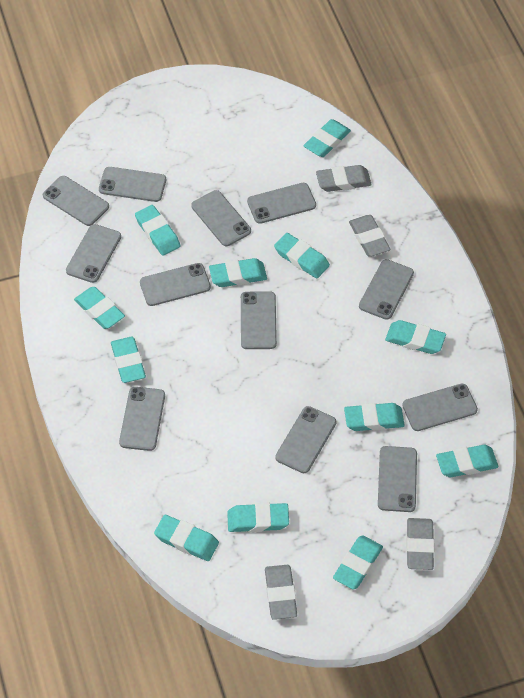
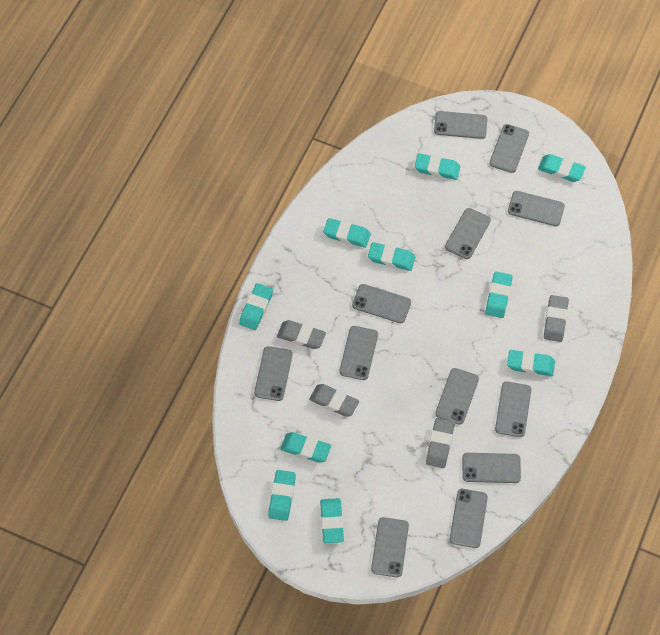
turquoise eraser: [74,287,125,329] [111,337,146,383] [135,205,180,256] [154,515,219,561] [209,258,267,287] [227,503,289,532] [274,233,330,278] [303,119,351,157] [333,535,383,590] [344,403,405,431] [385,320,446,354] [436,445,498,477] = 12 -> [239,283,273,330] [268,470,296,521] [280,432,331,463] [320,498,344,543] [323,218,371,248] [368,242,415,271] [415,153,460,180] [485,271,513,318] [507,350,555,376] [538,154,586,182] = 10

